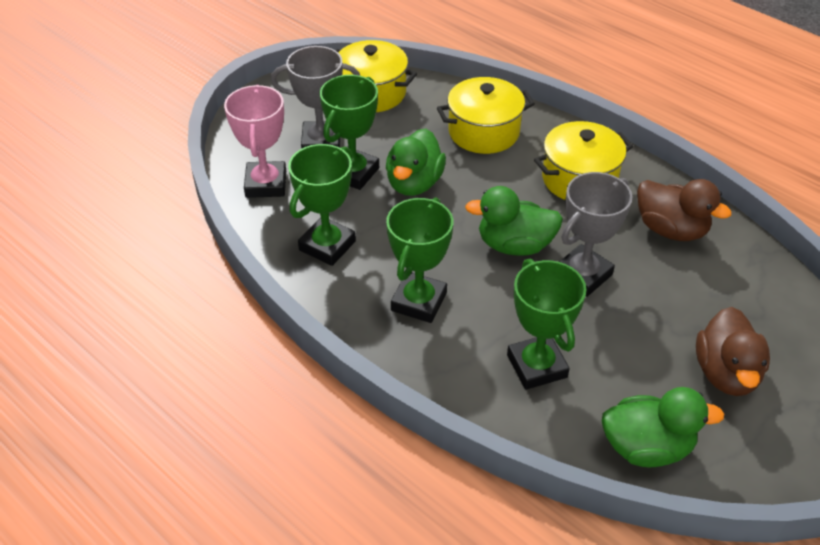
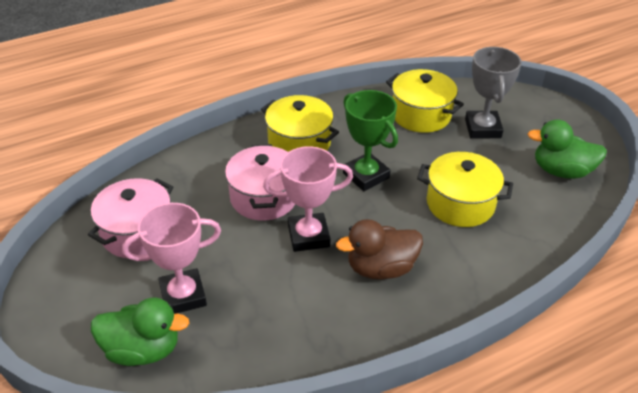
brown duck: [637,179,732,241] [696,307,770,396] = 2 -> [336,219,423,280] = 1
green duck: [386,129,446,196] [465,186,563,256] [602,387,724,467] = 3 -> [91,297,189,366] [528,119,607,179] = 2
green trophy: [288,144,356,266] [320,75,379,190] [386,197,454,323] [507,258,587,390] = 4 -> [343,90,398,191] = 1
grey trophy: [271,46,360,149] [559,172,633,297] = 2 -> [465,47,522,139] = 1
pink pot: none = 0 -> [88,178,173,258] [225,144,295,221] = 2
pink trophy: [224,85,286,198] = 1 -> [122,203,221,314] [263,146,353,252] = 2

